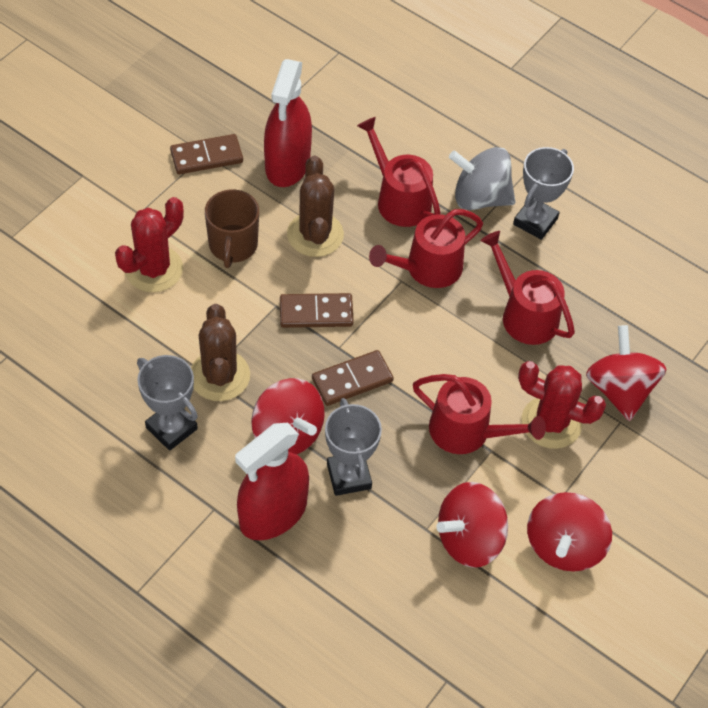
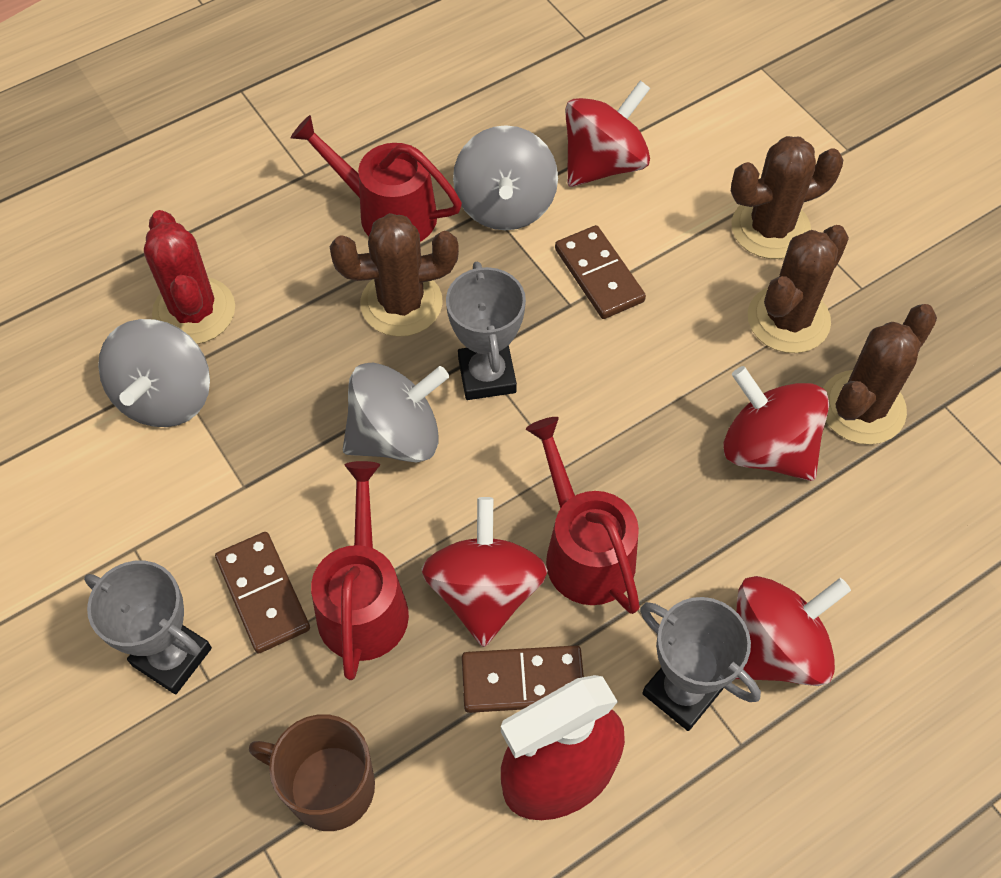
brown cactus: [191,304,250,401] [287,156,344,257] = 2 -> [330,213,459,337] [731,136,843,259] [748,225,849,353] [823,304,937,445] = 4
grey spinning top: [449,147,516,210] = 1 -> [98,319,210,427] [343,363,449,463] [453,125,558,230] = 3
red cactus: [115,197,184,292] [518,361,606,449] = 2 -> [144,210,235,344] = 1
red spray bottle: [235,423,309,540] [264,59,312,187] = 2 -> [501,675,625,820] = 1
red watering can: [357,117,441,227] [369,209,483,288] [413,374,546,454] [480,231,575,345] = 4 -> [291,115,462,242] [311,461,409,680] [526,417,640,614] = 3

